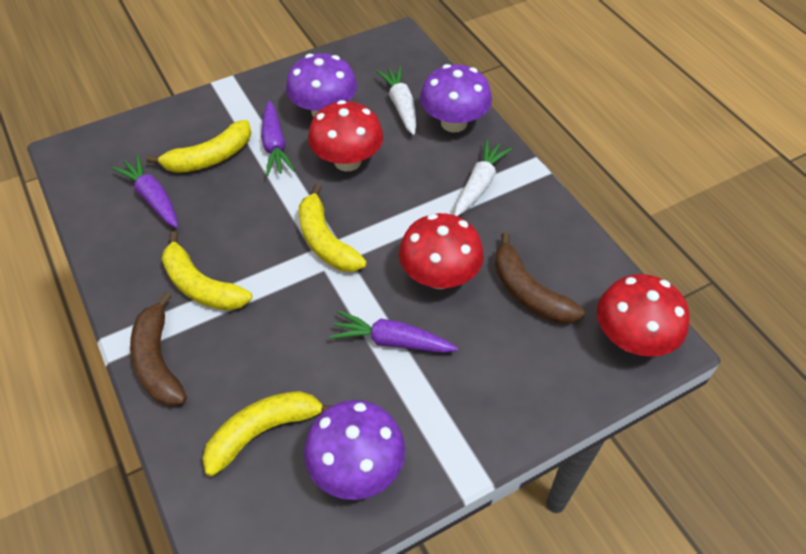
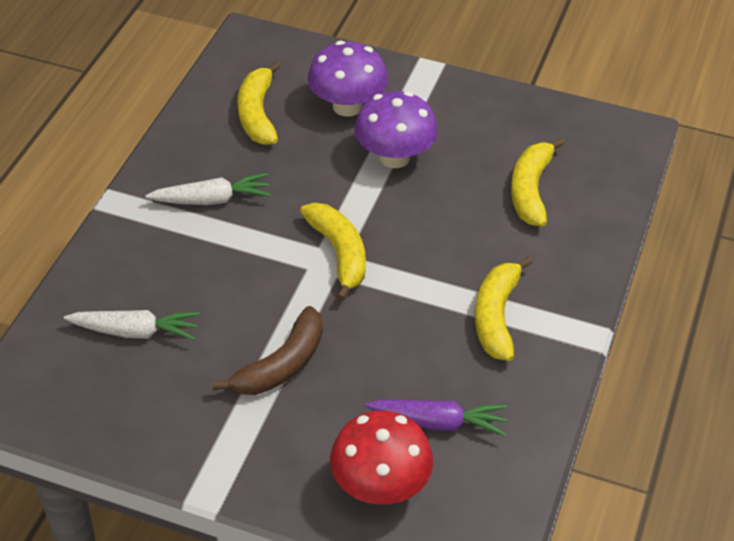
brown banana: [130,292,187,407] [495,232,585,324] = 2 -> [212,306,323,395] = 1
purple carrot: [112,155,178,228] [261,101,295,176] [330,310,458,353] = 3 -> [365,399,508,436] = 1
purple mushroom: [286,53,357,117] [304,400,405,500] [420,64,492,132] = 3 -> [308,41,388,117] [354,91,438,168] = 2
red mushroom: [308,100,383,171] [399,213,484,289] [597,274,690,357] = 3 -> [330,411,433,505] = 1

